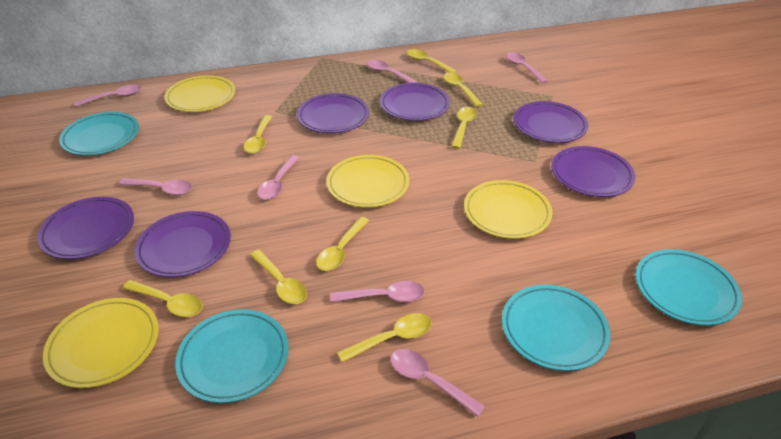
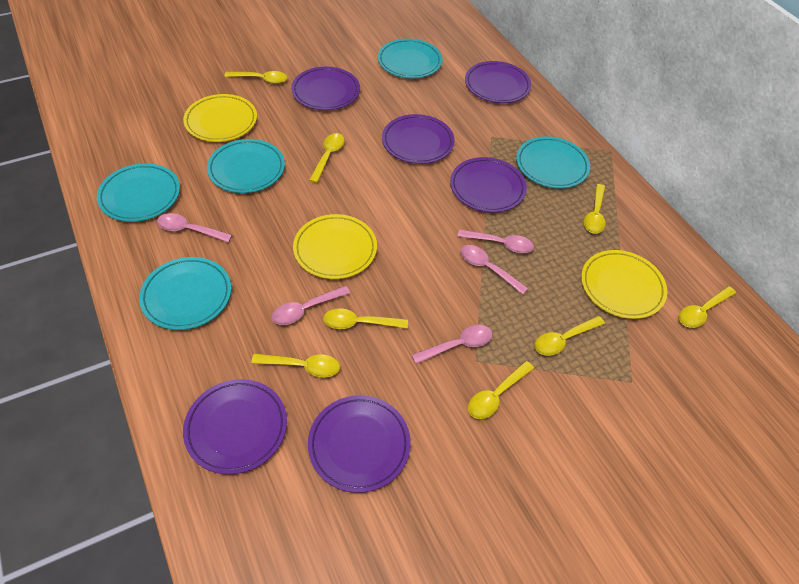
pink spoon: [74,84,142,107] [119,178,192,195] [257,155,300,200] [330,281,425,302] [367,60,418,83] [390,349,485,417] [506,52,548,83] = 7 -> [157,213,232,242] [272,286,350,325] [412,325,493,364] [457,229,534,253] [460,245,528,295] = 5
turquoise plate: [59,112,139,156] [175,309,289,403] [502,285,611,371] [636,249,742,326] = 4 -> [97,163,180,222] [139,257,231,330] [207,139,285,193] [378,39,442,78] [516,136,590,188] = 5
yellow plate: [43,298,159,388] [165,75,235,112] [327,155,409,208] [464,180,553,239] = 4 -> [183,94,257,142] [293,214,377,279] [581,250,667,319] = 3

